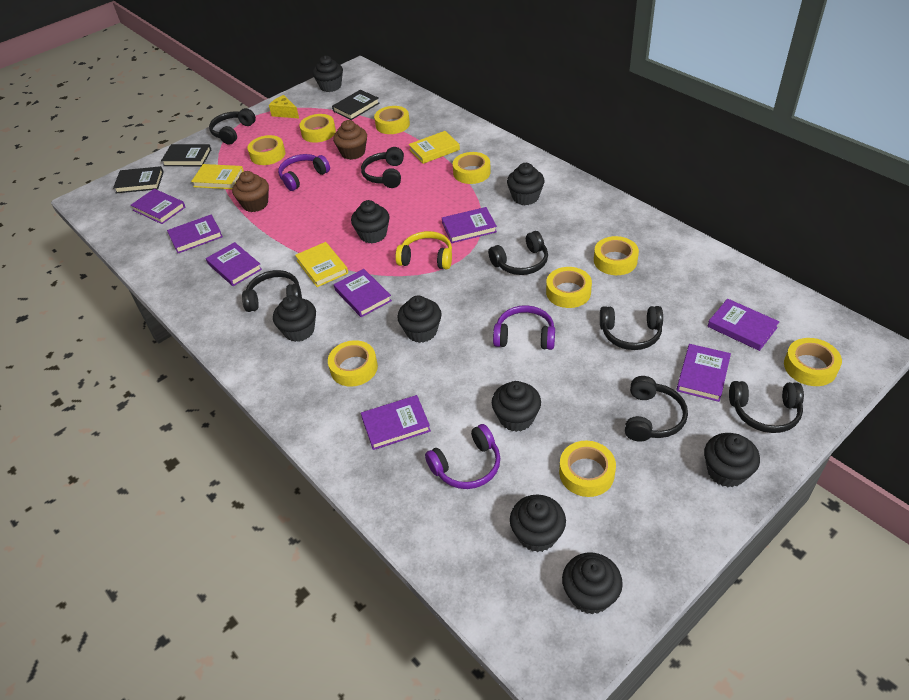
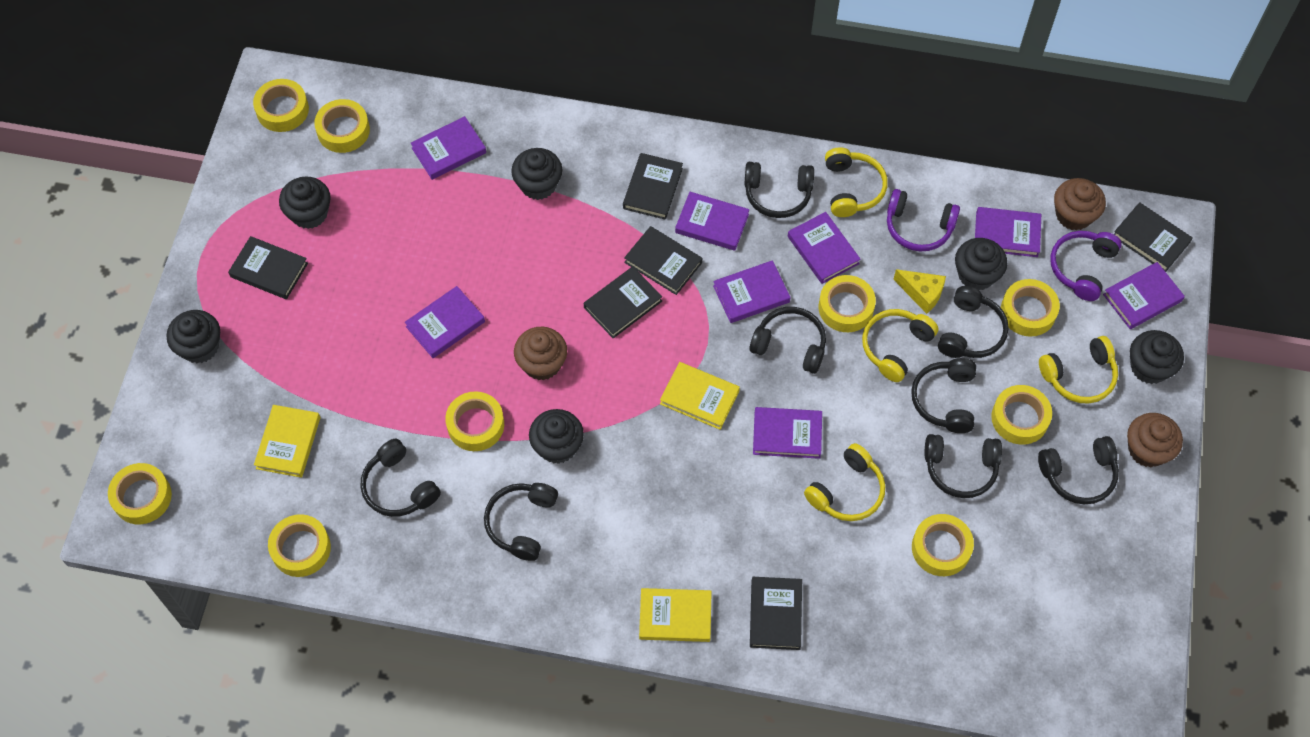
black book: [113,166,164,193] [161,144,212,166] [332,90,379,120] = 3 -> [228,236,308,299] [584,267,662,338] [623,153,683,220] [624,226,702,295] [750,577,802,650] [1114,202,1193,272] = 6
black cupcake: [273,295,316,342] [313,56,343,92] [351,200,390,243] [397,295,442,343] [492,381,541,432] [507,163,545,205] [510,495,566,552] [562,553,623,614] [704,433,760,487] = 9 -> [167,310,220,363] [279,176,331,229] [511,148,562,200] [529,409,584,464] [955,238,1007,290] [1130,330,1184,384] = 6
black headphones: [209,108,256,145] [242,270,302,312] [361,147,404,188] [488,231,548,275] [600,306,663,350] [625,376,688,442] [729,381,804,433] = 7 -> [360,439,441,517] [484,483,558,561] [744,162,814,218] [750,307,826,374] [911,358,976,433] [925,434,1002,498] [938,286,1009,358] [1038,436,1119,504] = 8
brown cupcake: [232,171,269,212] [333,120,367,160] = 2 -> [514,327,567,381] [1054,178,1106,231] [1127,413,1183,467] = 3
purple headphones: [278,154,330,191] [425,424,500,489] [493,305,555,350] = 3 -> [887,189,960,251] [1050,231,1122,301] = 2
yellow headphones: [395,231,452,269] = 1 -> [804,443,885,521] [825,147,888,217] [862,309,939,382] [1039,336,1118,404] = 4

